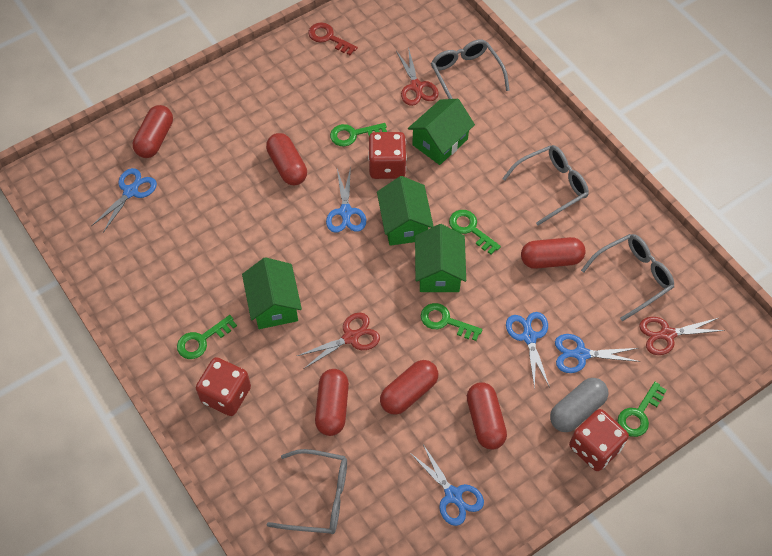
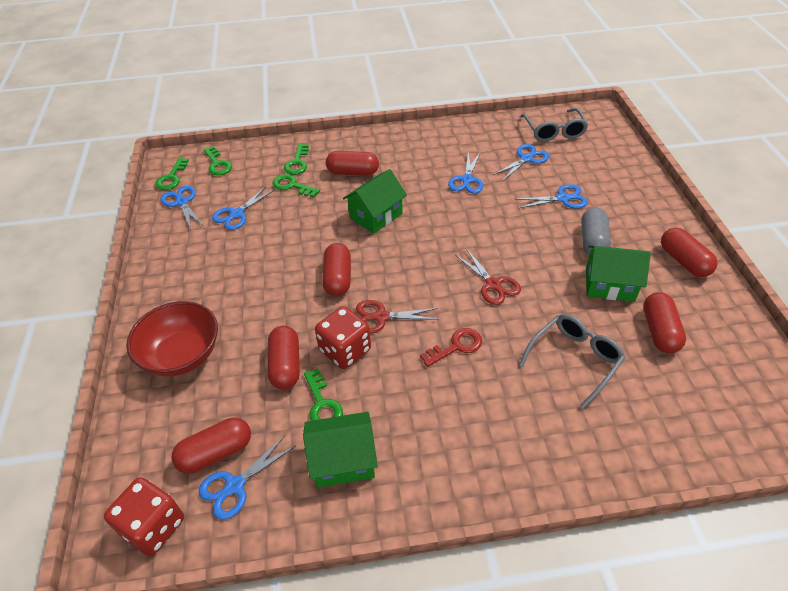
blue scissors: [91,168,157,233] [326,167,366,233] [410,444,484,526] [506,312,550,389] [555,334,640,373] = 5 -> [160,186,204,229] [199,435,296,519] [212,186,274,230] [448,152,483,194] [493,144,549,181] [515,184,588,208] = 6
green house: [242,257,302,329] [377,176,434,246] [408,99,475,165] [415,224,466,292] = 4 -> [303,412,378,488] [343,169,407,234] [586,245,651,302] = 3
grey glasses: [267,449,347,534] [431,40,510,99] [502,145,589,226] [581,234,674,321] = 4 -> [519,314,625,409] [520,108,588,142] = 2
red bowl: none = 0 -> [127,301,218,376] = 1
red dice: [196,357,251,416] [368,132,407,179] [569,409,629,471] = 3 -> [104,477,184,556] [315,306,371,369] = 2
red scissors: [297,313,380,368] [396,47,439,106] [639,317,725,355] = 3 -> [356,300,439,334] [455,249,521,305] = 2

